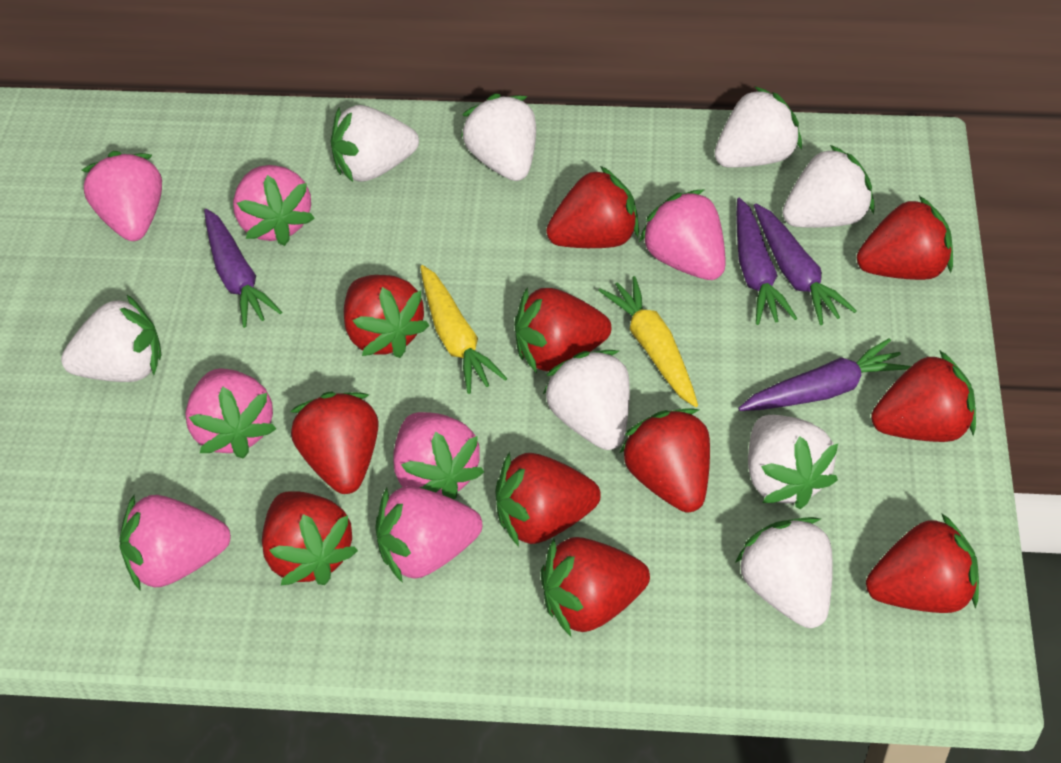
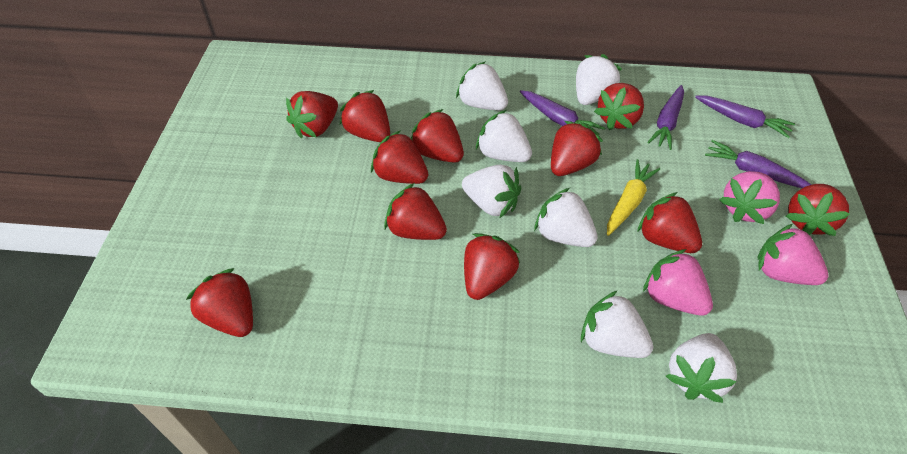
pink strawberry: [81,151,162,241] [119,495,231,591] [186,369,277,459] [233,165,315,246] [375,486,482,583] [393,412,484,500] [639,189,726,280] = 7 -> [643,249,713,316] [719,171,780,224] [758,224,829,285] = 3
white strawberry: [61,295,161,382] [330,105,419,182] [461,93,536,181] [543,350,630,450] [714,86,802,168] [735,517,833,628] [748,415,838,509] [782,145,875,228] = 8 -> [456,61,508,110] [462,165,521,218] [476,110,532,162] [534,188,598,247] [576,54,622,105] [581,290,653,358] [666,333,737,403] = 7
yellow carrot: [420,265,507,394] [598,276,698,407] = 2 -> [607,159,661,236] = 1

